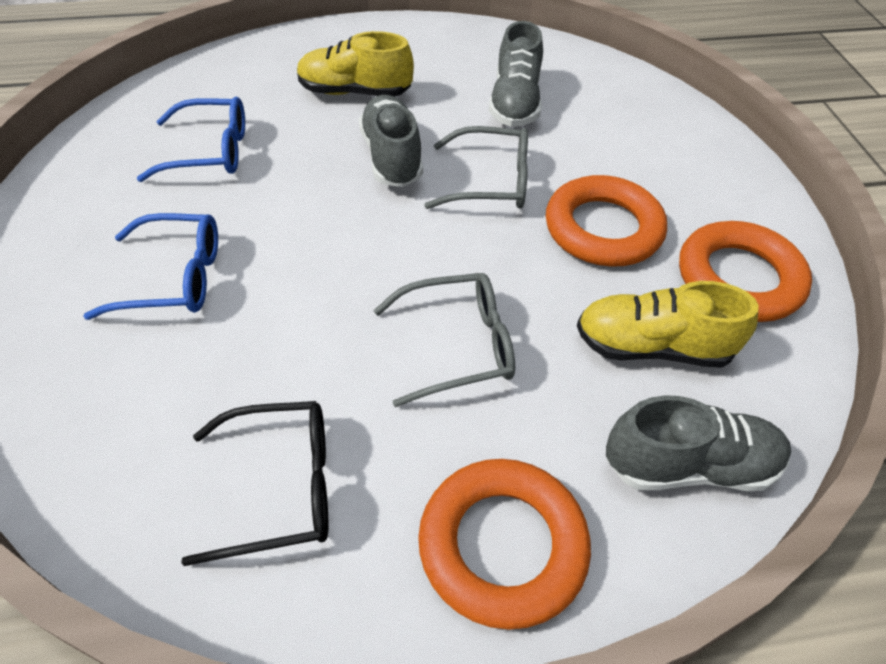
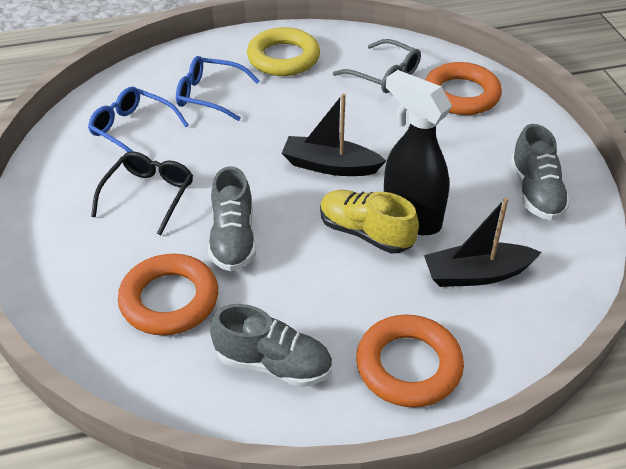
black boat: none = 0 -> [282,93,386,176] [424,197,542,287] = 2
black spray bottle: none = 0 -> [384,70,452,235] = 1
grey glasses: [373,273,515,407] [424,126,528,209] = 2 -> [333,39,421,93] = 1
yellow ring: none = 0 -> [247,27,320,76] = 1
yellow shoe: [297,31,414,97] [577,281,759,368] = 2 -> [320,190,419,254] = 1

